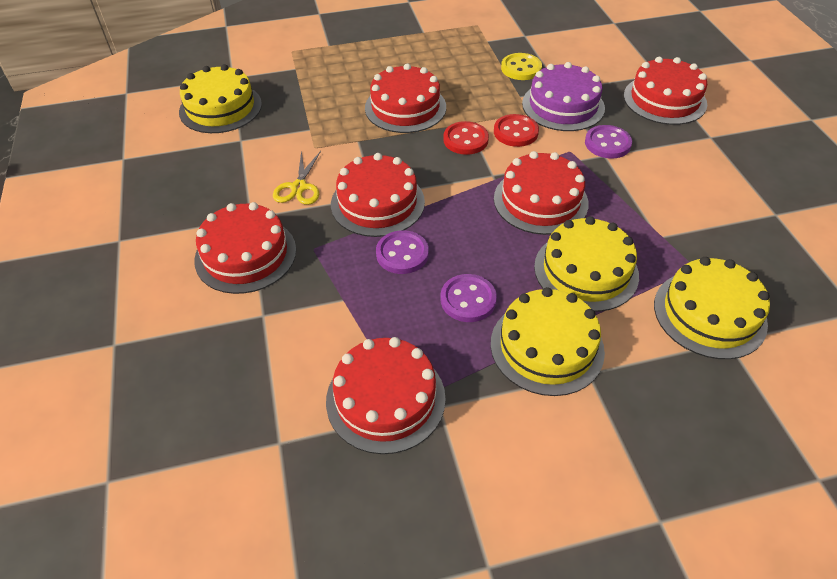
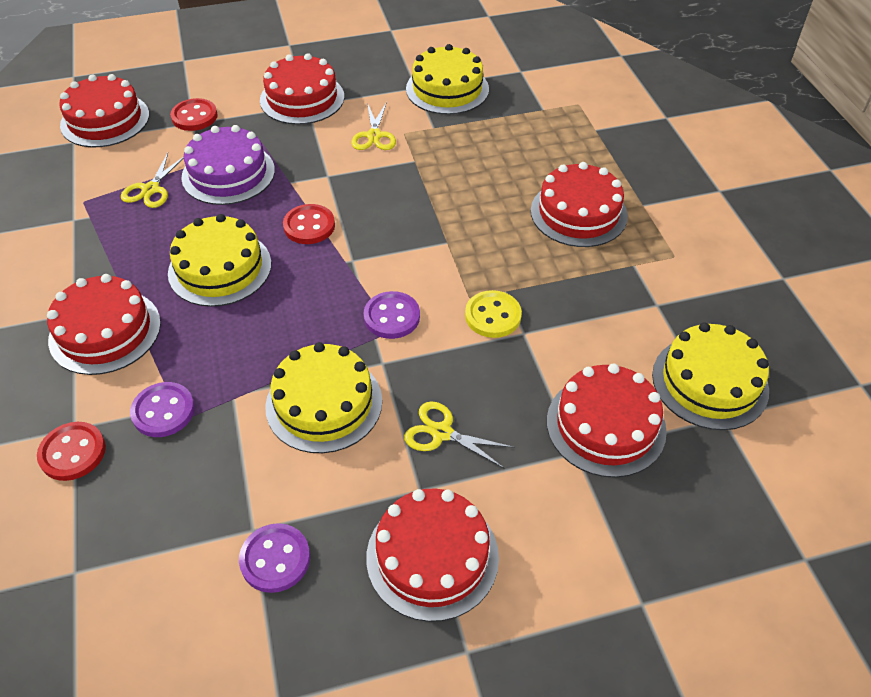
red button: [443,121,489,155] [494,114,539,147] = 2 -> [37,422,106,481] [170,98,218,131] [283,204,335,244] = 3
yellow scissors: [273,151,321,205] = 1 -> [121,153,184,208] [351,102,396,150] [404,401,515,469] = 3

